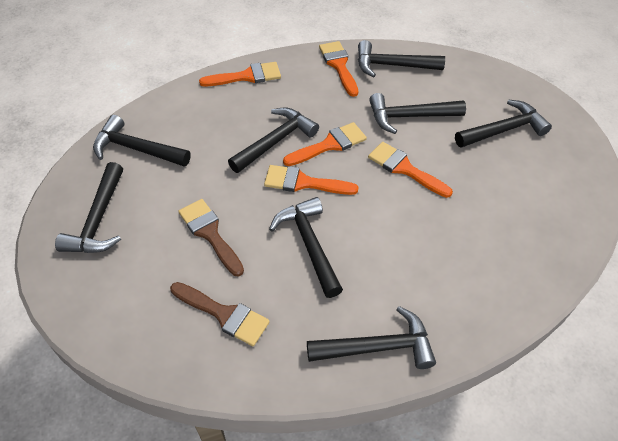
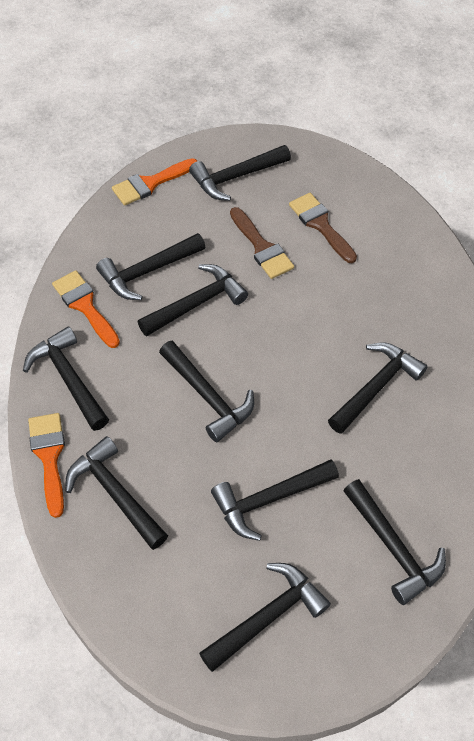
black hammer: [55,162,123,253] [93,115,191,167] [228,108,319,173] [269,197,343,298] [307,306,436,369] [358,40,445,78] [369,93,466,134] [455,100,552,148] = 8 -> [23,327,109,431] [66,436,168,550] [96,233,205,300] [138,264,248,336] [159,340,254,442] [189,145,291,201] [199,563,331,672] [211,459,339,541] [328,342,428,434] [343,479,446,605] = 10
orange brush: [199,62,281,86] [264,165,359,195] [283,122,367,166] [319,41,359,97] [368,142,453,198] = 5 -> [28,413,65,518] [52,270,120,348] [112,158,197,206] = 3

